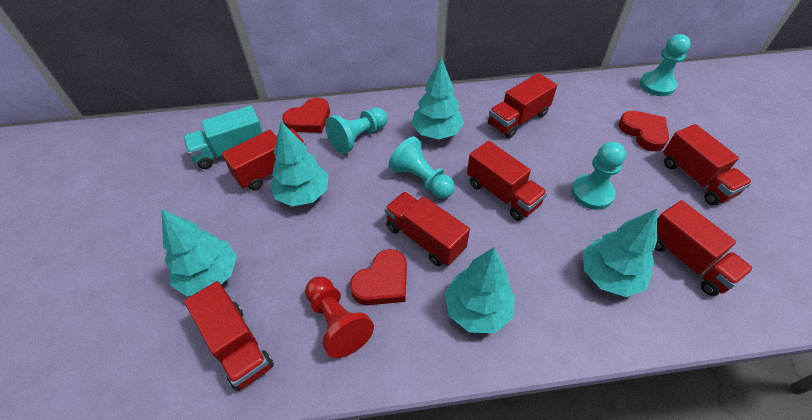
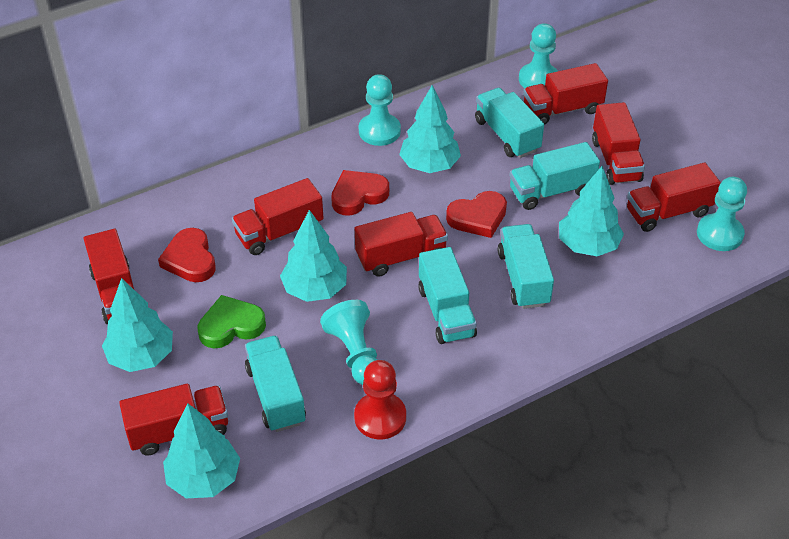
green heart: none = 0 -> [197,295,266,348] = 1
turquoise truck: [183,106,263,169] = 1 -> [245,335,306,432] [418,247,477,344] [475,88,544,158] [498,224,554,309] [509,142,600,210] = 5

